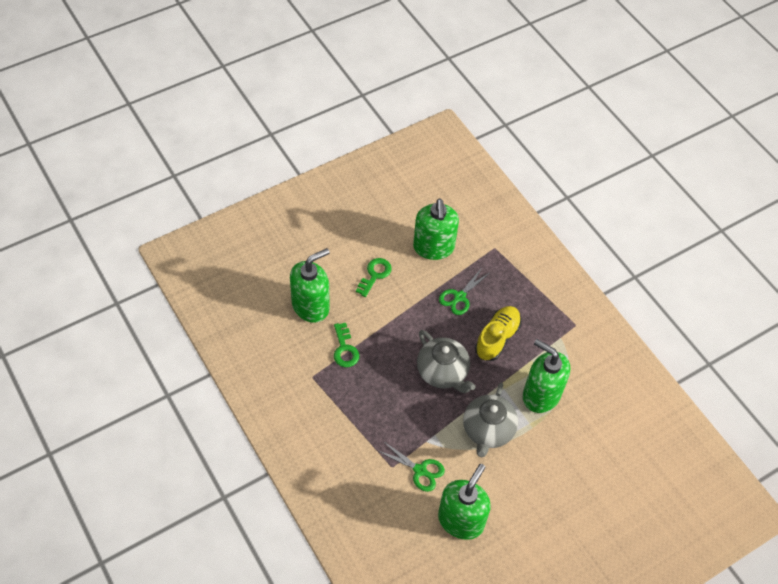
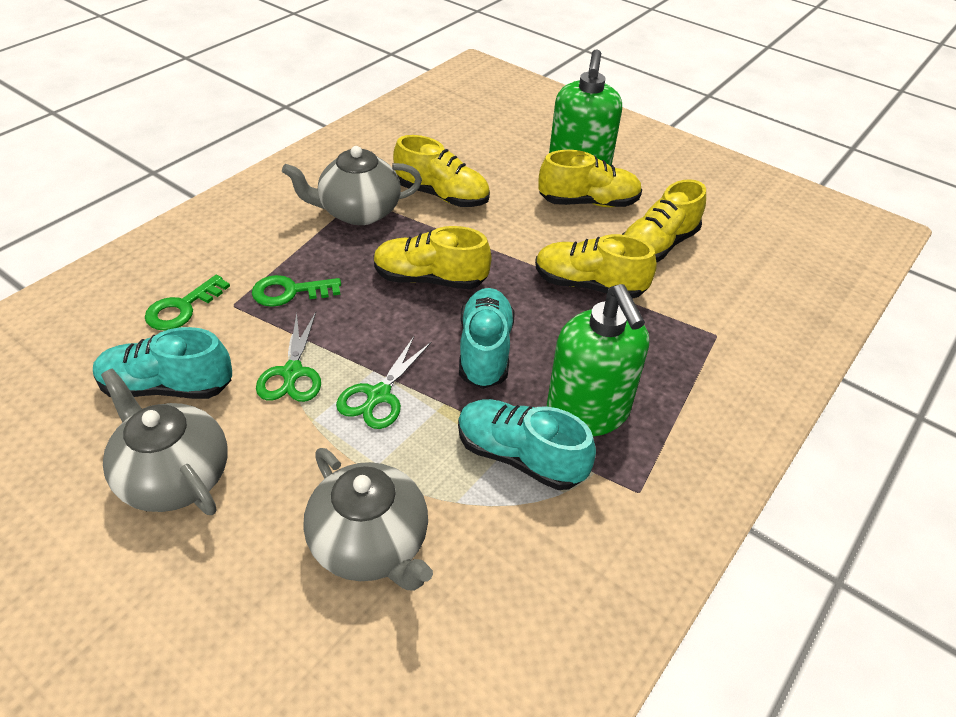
green soap dispenser: [290,248,330,323] [413,199,459,260] [438,464,491,540] [523,339,570,413] = 4 -> [547,284,649,436] [549,49,622,165] = 2
grey teapot: [417,330,475,393] [463,383,518,457] = 2 -> [101,369,228,515] [282,146,422,225] [303,448,433,591] = 3
turquoise shoe: none = 0 -> [93,327,232,399] [458,399,596,490] [459,288,515,389] = 3
yellow shoe: [475,306,521,361] = 1 -> [373,226,491,289] [393,135,490,207] [535,234,657,299] [538,150,642,207] [622,179,706,263] = 5

